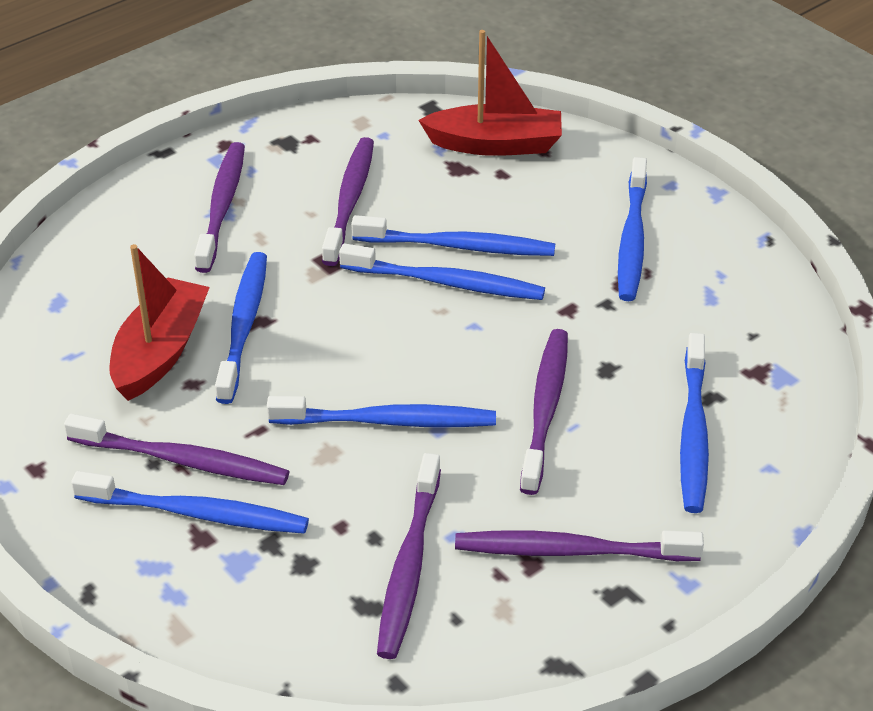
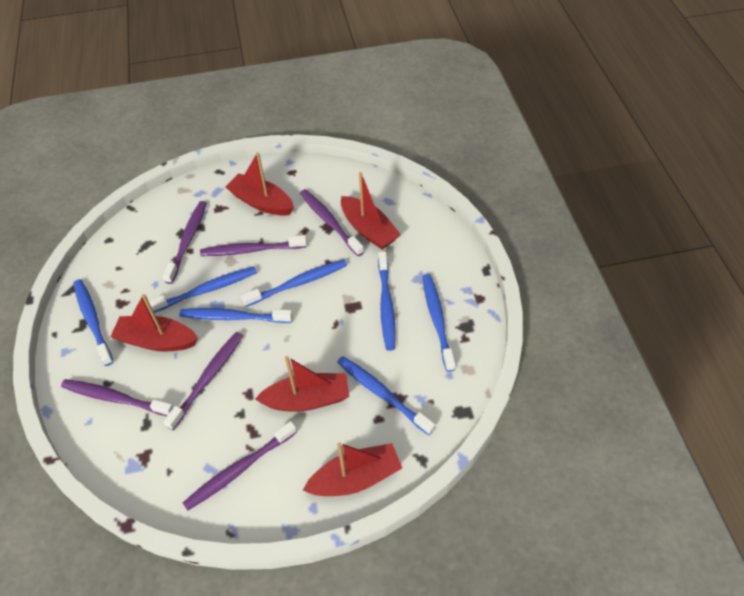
red boat: [109,244,210,401] [418,30,562,156] = 2 -> [110,294,198,351] [226,152,294,216] [255,356,350,412] [303,442,402,496] [341,172,401,249] = 5

